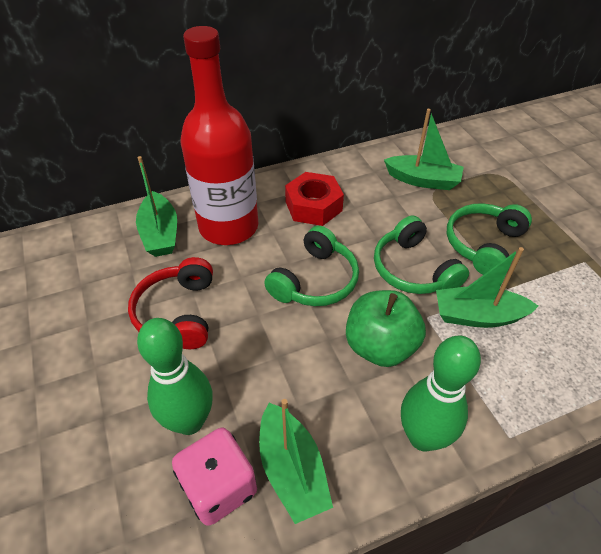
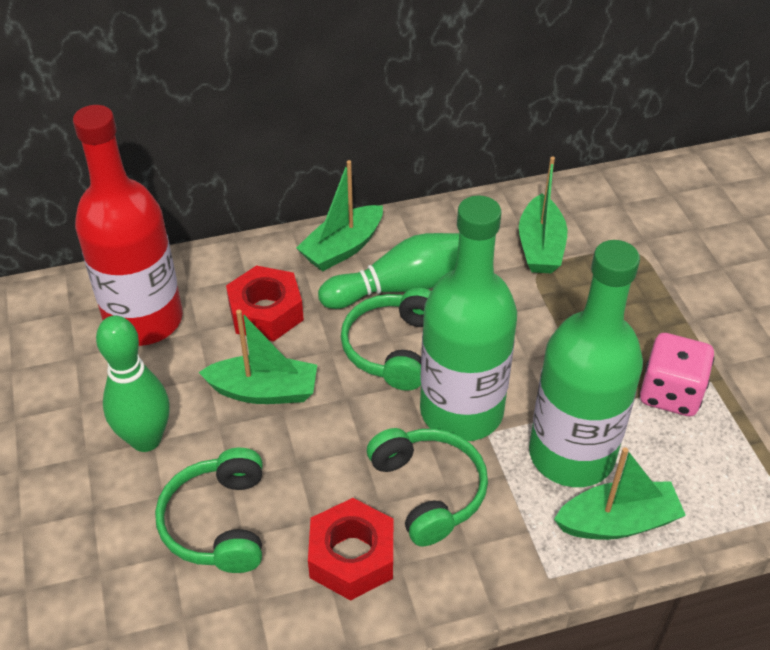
green apple: [346,290,426,367] = 1 -> none = 0
green bottle: none = 0 -> [420,196,517,441] [529,240,643,487] = 2
red headphones: [128,257,213,349] = 1 -> none = 0
red nut: [285,172,344,226] = 1 -> [226,265,304,341] [308,498,393,601] = 2

